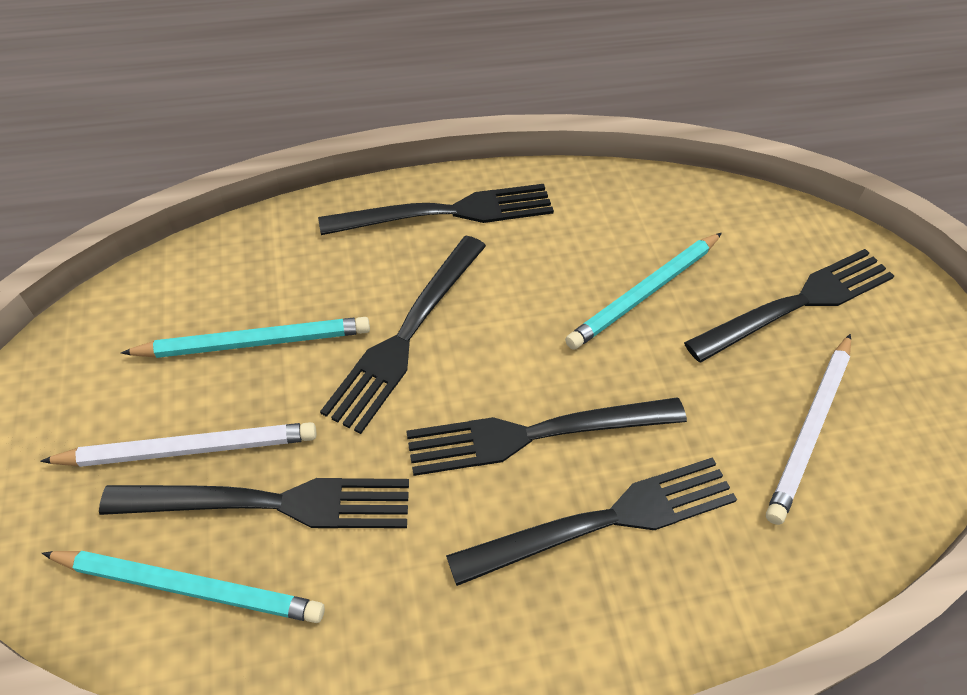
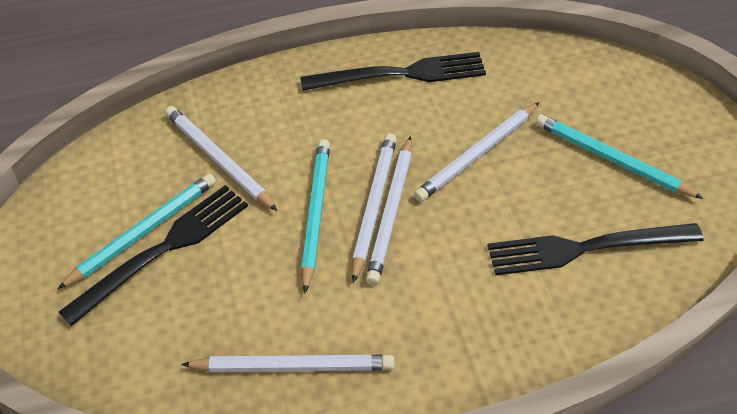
black fork: [99,478,409,528] [318,184,554,235] [320,236,486,434] [406,397,687,476] [446,457,737,586] [684,249,894,362] = 6 -> [59,185,248,326] [300,52,486,91] [487,223,703,276] = 3
white pencil: [40,422,317,467] [766,334,851,525] = 2 -> [165,106,277,211] [181,355,395,372] [352,133,397,283] [366,136,412,285] [414,102,540,202] = 5

